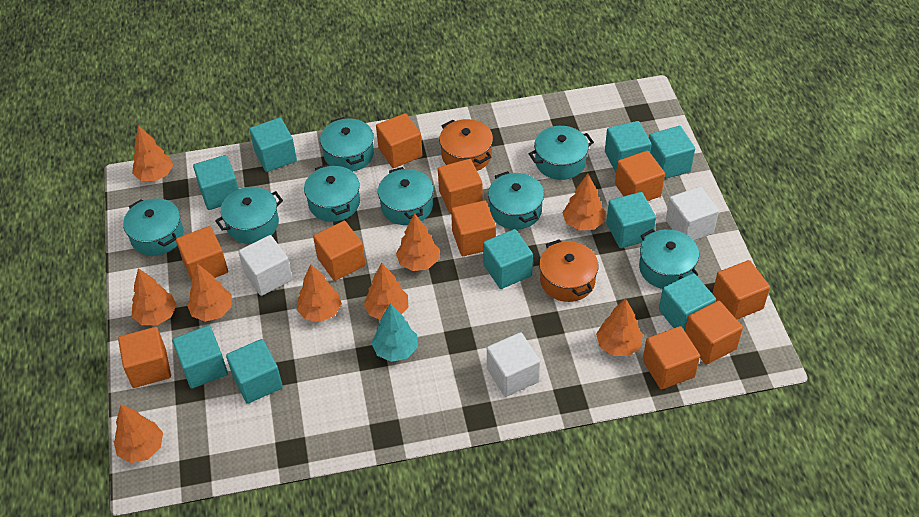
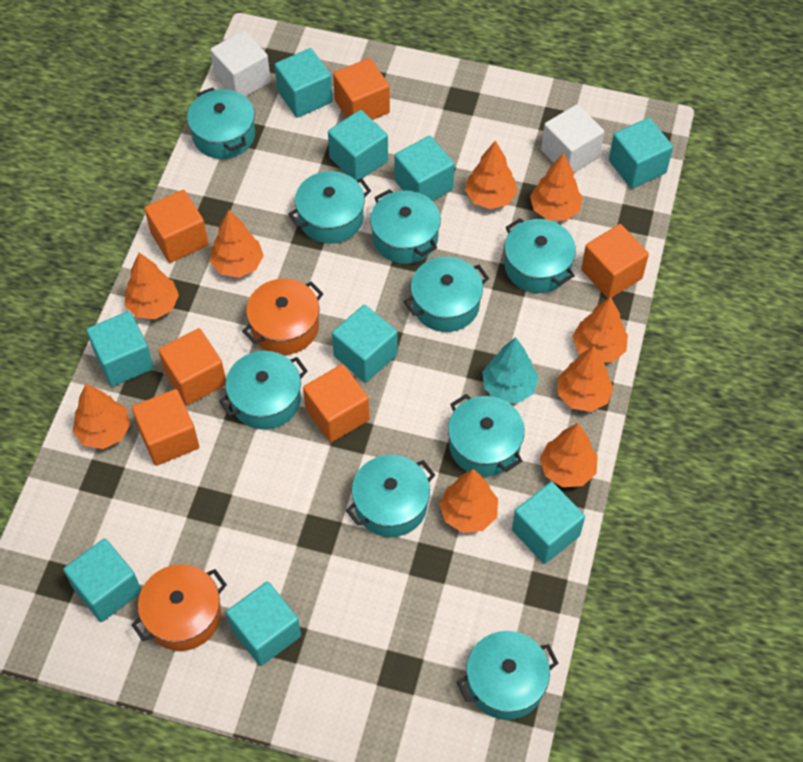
orange cube: [118,327,171,388] [176,226,228,281] [313,221,365,281] [376,113,422,168] [438,159,483,214] [451,201,496,256] [615,150,665,201] [643,326,700,390] [685,301,743,365] [712,260,770,319] = 10 -> [132,389,199,466] [144,190,208,263] [158,328,226,405] [303,364,370,443] [333,58,390,120] [581,224,649,298] = 6
turquoise pot: [123,198,184,256] [215,187,283,244] [304,164,360,222] [320,117,374,172] [378,167,433,225] [488,171,544,229] [528,126,594,180] [639,229,699,289] = 8 -> [187,87,255,159] [219,351,308,430] [288,171,371,244] [346,455,435,537] [370,189,441,264] [404,257,489,332] [448,394,525,476] [457,631,558,720] [504,218,576,293] = 9
white cube: [238,235,293,296] [487,332,540,397] [666,186,719,241] = 3 -> [210,31,271,97] [541,104,604,173] = 2

